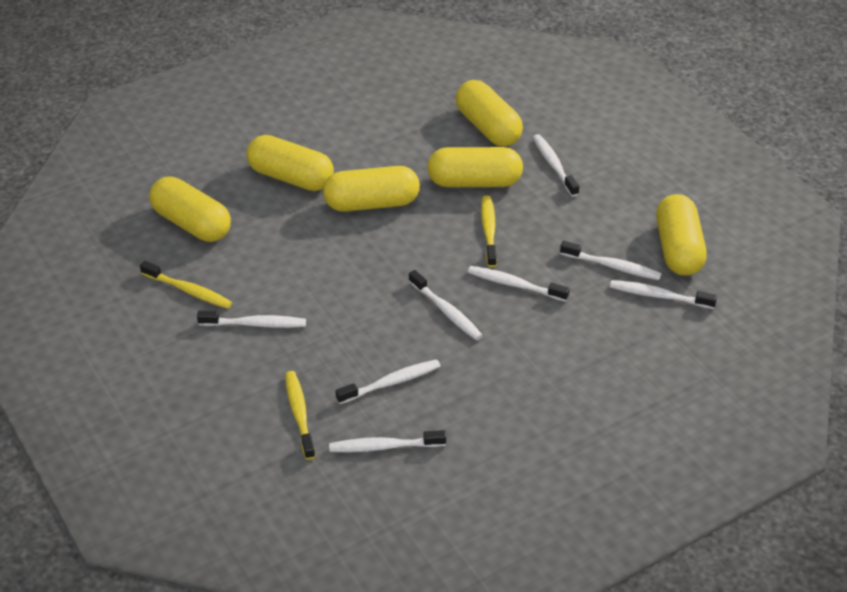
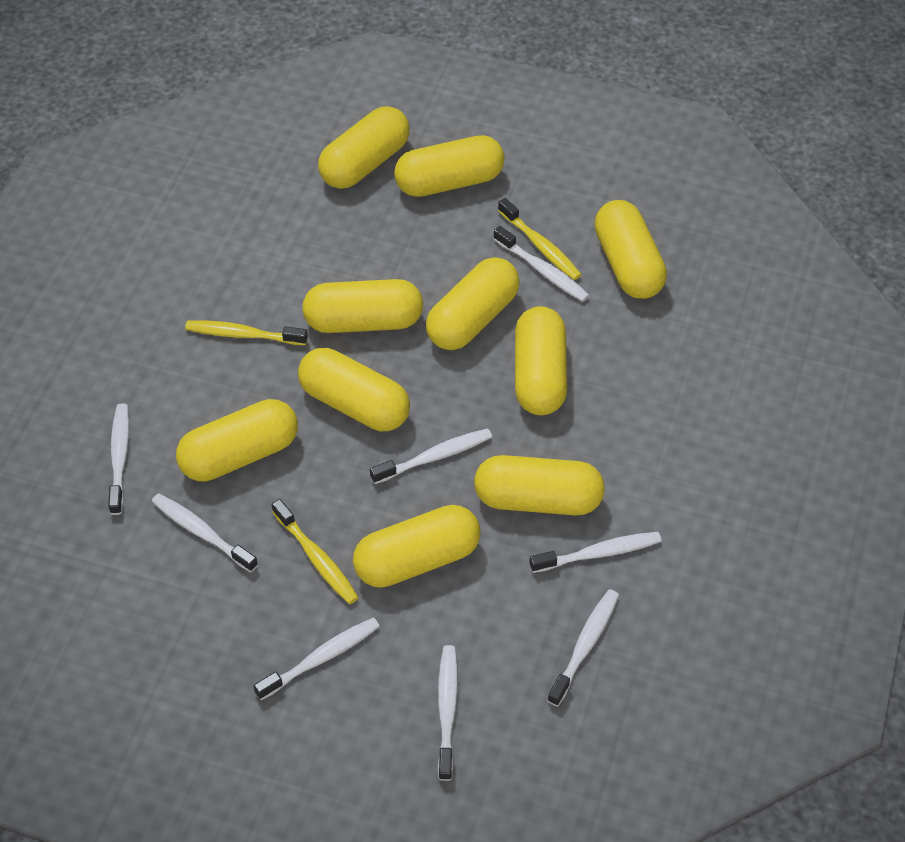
yellow capsule: [149,176,231,242] [246,135,334,191] [323,166,420,212] [427,147,523,187] [456,80,523,147] [656,194,707,275] = 6 -> [176,399,298,482] [298,348,410,431] [302,279,423,333] [318,106,410,189] [353,505,480,588] [394,135,505,197] [426,257,520,350] [474,455,605,515] [515,306,567,415] [594,200,667,299] = 10

